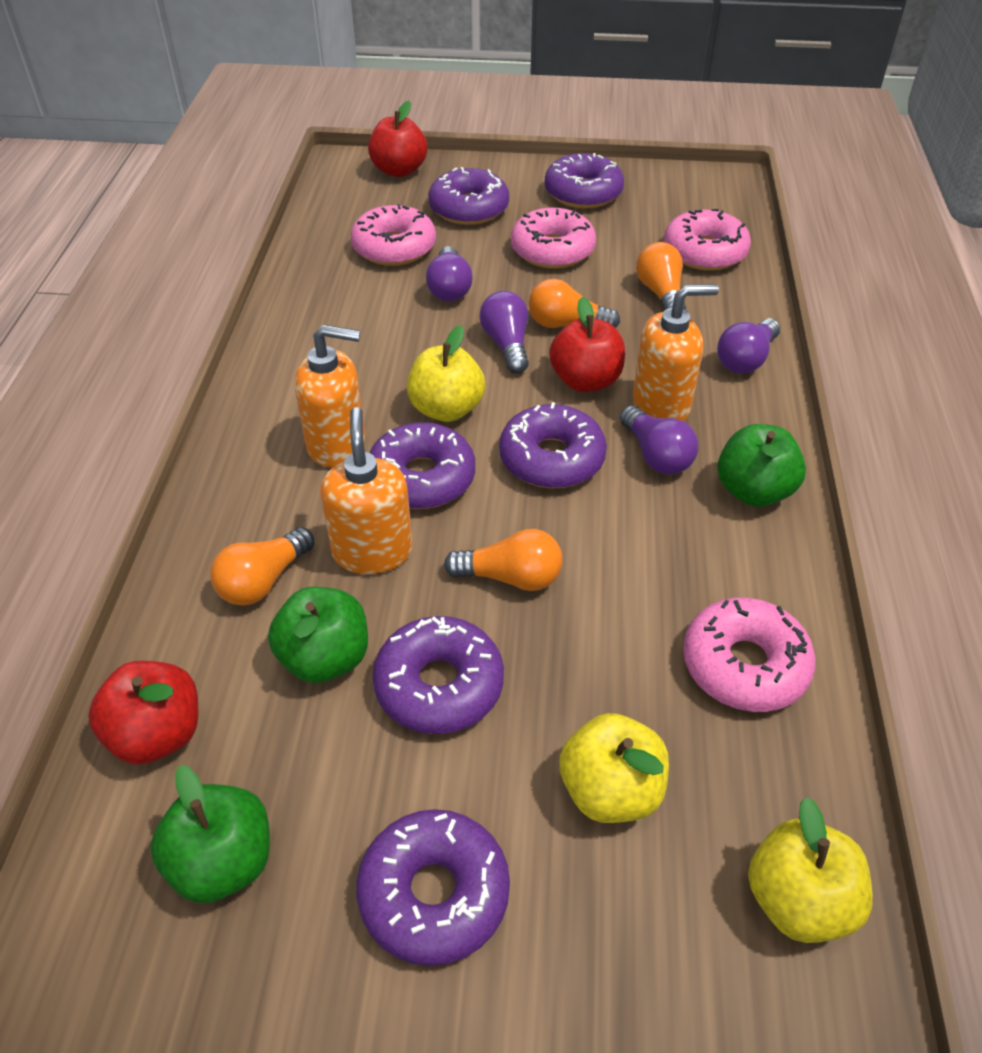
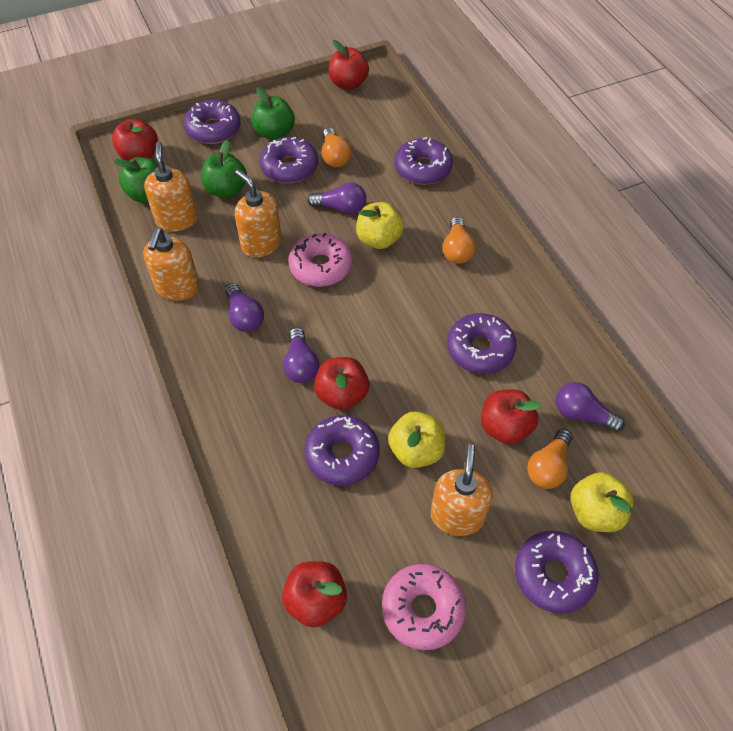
orange light bulb: [210,527,314,606] [444,529,562,591] [529,279,620,328] [636,242,686,310] = 4 -> [322,128,352,167] [443,217,476,264] [527,429,573,489] = 3
orange soap dispenser: [294,324,365,467] [320,407,413,574] [633,284,719,421] = 3 -> [143,228,200,301] [144,142,198,232] [235,169,282,258] [431,444,493,536] = 4
pink donut: [351,204,436,266] [511,208,596,268] [664,209,751,271] [683,597,816,712] = 4 -> [288,233,352,287] [382,564,466,650] = 2
red apple: [88,661,198,765] [368,101,427,177] [549,297,625,392] = 3 -> [112,119,158,161] [282,561,347,628] [314,357,369,410] [329,40,369,90] [481,390,542,444] = 5

